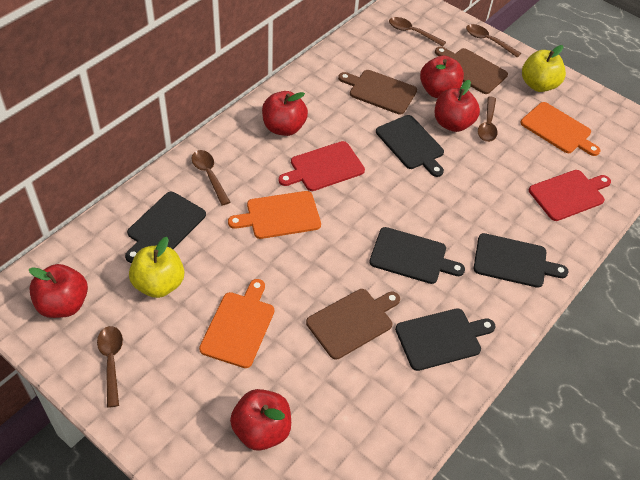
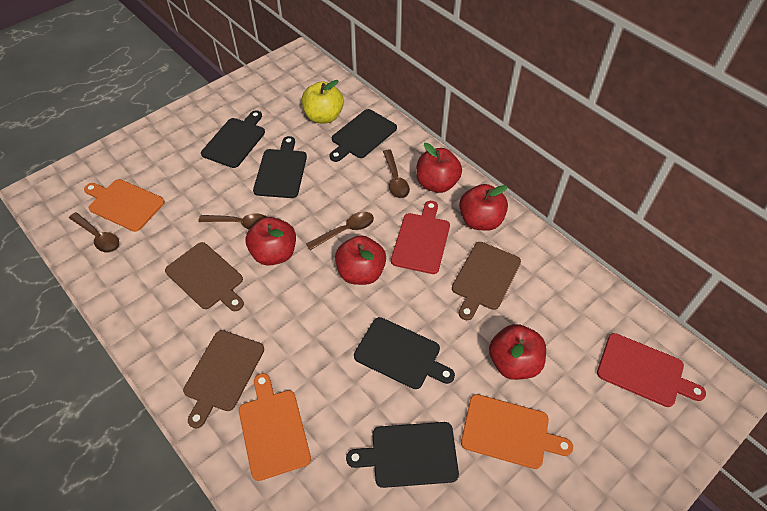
brown spoon: [97,326,123,408] [192,150,230,206] [389,17,446,46] [466,24,521,58] [478,97,497,142] = 5 -> [69,212,119,253] [198,214,267,229] [306,212,374,250] [383,149,410,198] = 4
yellow apple: [129,237,184,298] [522,45,566,92] = 2 -> [301,80,344,123] = 1

